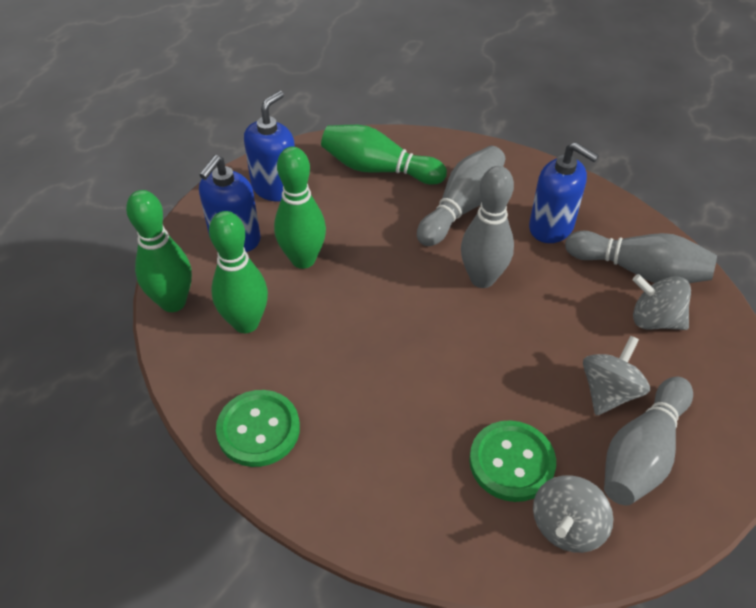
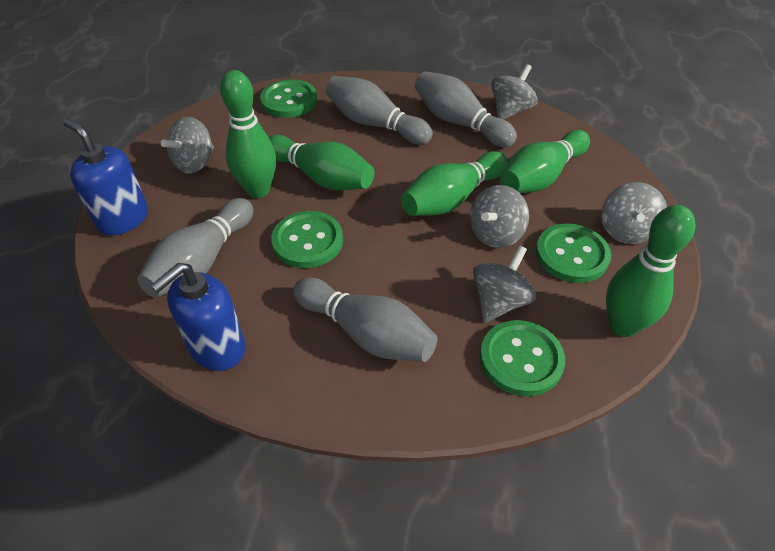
blue soap dispenser: [199,155,261,252] [244,91,295,202] [529,142,599,243] = 3 -> [63,119,148,235] [151,263,245,371] = 2
green bowling pin: [126,190,192,312] [209,211,268,333] [274,147,326,269] [321,125,447,185] = 4 -> [220,70,276,198] [269,135,374,191] [401,151,508,216] [500,130,590,193] [606,205,695,337] = 5
green button: [216,390,300,467] [469,420,556,502] = 2 -> [260,79,317,118] [271,211,343,268] [480,320,565,396] [536,224,611,283] = 4
grey spinning top: [533,475,614,553] [583,336,650,416] [633,274,691,330] = 3 -> [161,117,214,173] [470,185,529,248] [473,245,536,323] [491,64,538,120] [601,182,667,244] = 5

